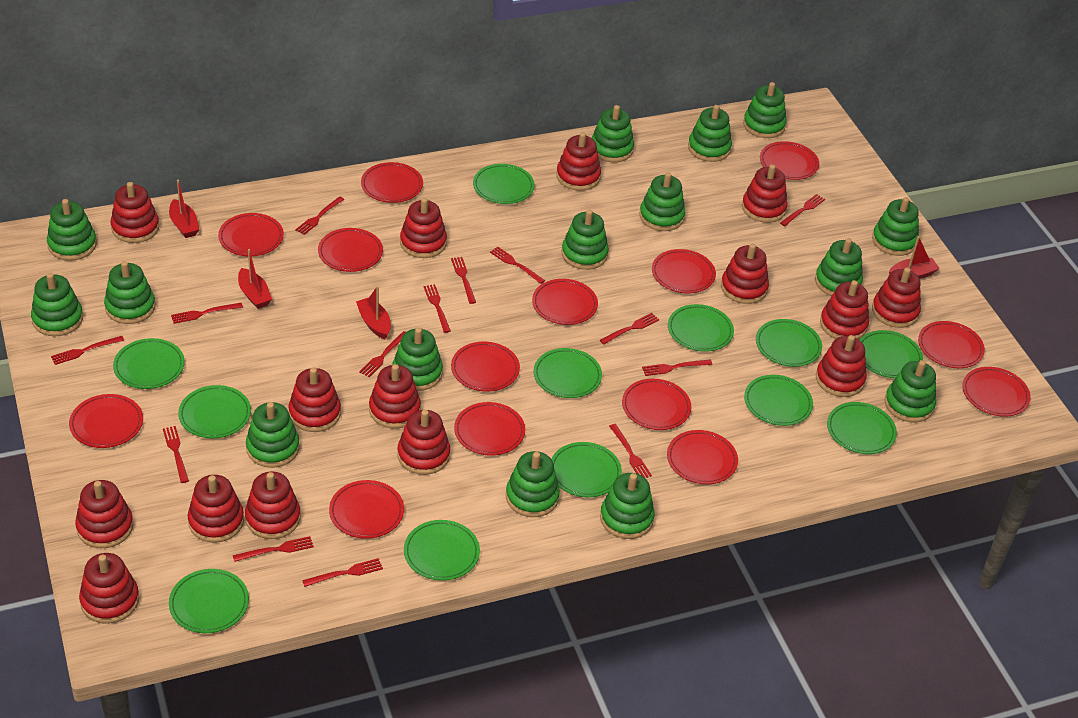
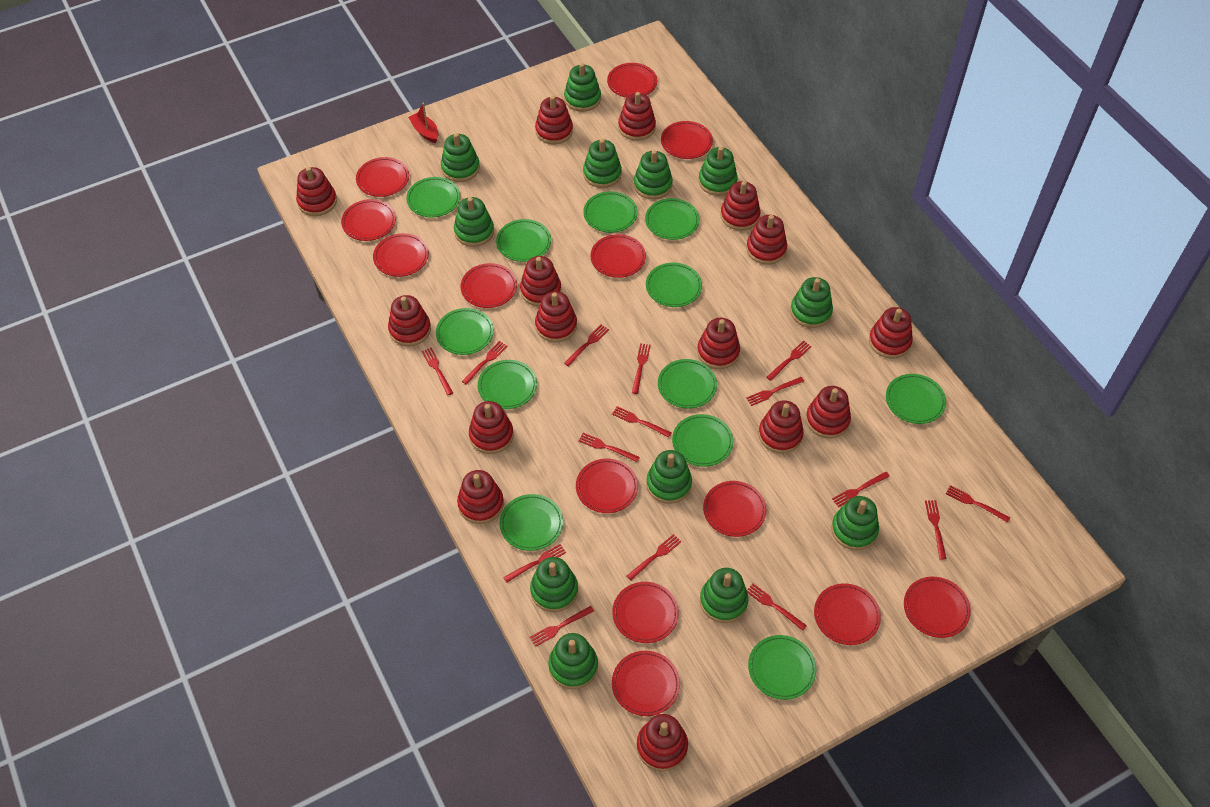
green stacking toy: [31,273,83,336] [47,199,97,261] [104,261,155,324] [246,402,300,468] [392,328,443,391] [506,451,560,517] [562,210,609,270] [592,105,634,162] [600,473,655,539] [640,172,685,231] [688,105,732,162] [743,82,787,138] [815,238,863,296] [872,197,919,256] [884,360,936,423] = 15 -> [441,133,480,182] [454,197,494,247] [530,557,578,612] [548,633,598,689] [564,63,601,112] [583,139,622,188] [634,150,673,199] [646,450,692,504] [699,147,738,196] [700,568,748,623] [790,277,833,328] [831,496,879,550] = 12
red boat: [169,180,200,238] [238,249,272,309] [356,286,391,339] [889,236,940,279] = 4 -> [408,103,438,143] = 1
red fork: [51,336,124,365] [163,426,189,483] [171,303,243,324] [233,536,314,562] [295,196,344,235] [302,558,383,587] [359,331,406,377] [424,284,451,333] [451,257,476,304] [490,247,545,284] [600,313,659,345] [609,424,652,478] [642,359,712,376] [780,194,825,226] = 14 -> [422,348,453,395] [462,341,507,385] [503,544,566,583] [530,606,594,647] [564,325,609,366] [579,433,640,462] [612,406,671,438] [627,534,681,580] [632,343,651,394] [746,377,804,406] [747,584,807,631] [766,341,812,381] [832,472,890,507] [925,500,946,560] [946,485,1010,523] = 15
red plate: [69,394,143,448] [218,213,284,256] [318,228,383,272] [329,480,404,539] [361,162,423,203] [451,342,520,391] [454,402,525,456] [532,279,598,325] [622,379,691,430] [652,249,716,293] [667,430,738,484] [760,141,819,180] [918,321,985,368] [962,367,1031,417] = 14 -> [341,199,396,241] [356,157,409,197] [373,233,429,277] [461,263,517,308] [576,459,638,513] [590,234,646,278] [607,63,657,98] [612,582,679,643] [612,651,680,716] [661,121,713,159] [703,481,767,537] [814,583,881,645] [904,577,971,638] = 13

